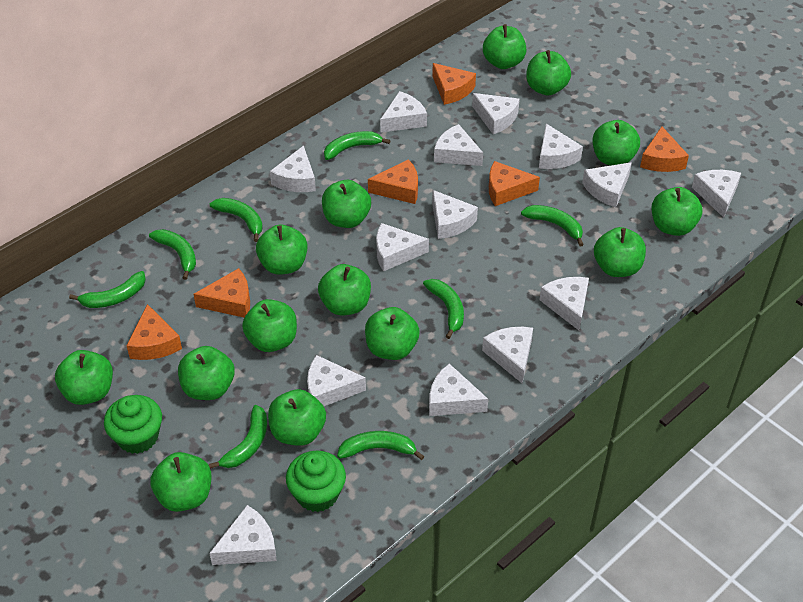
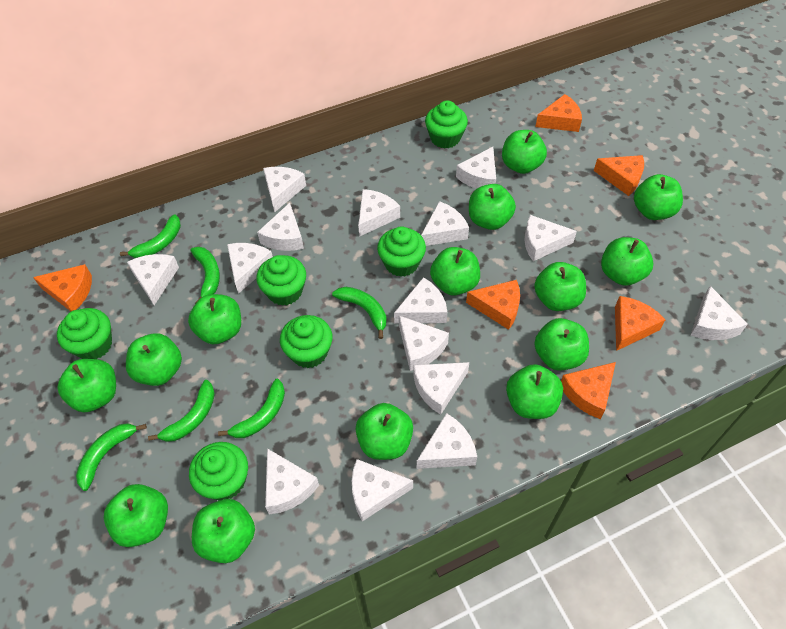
green banana: [69,271,146,308] [149,229,196,280] [209,405,267,469] [210,198,263,242] [324,131,391,160] [337,431,425,460] [423,279,464,339] [521,205,584,247] = 8 -> [76,423,147,491] [120,214,181,258] [148,380,215,442] [191,247,220,303] [218,379,285,438] [332,287,387,339] = 6
green cupcake: [104,395,162,454] [286,451,346,512] = 2 -> [57,308,112,359] [189,442,248,501] [256,255,306,306] [280,315,333,368] [377,227,426,277] [425,100,468,149] = 6
white cheese: [209,505,277,565] [270,145,316,192] [307,355,366,406] [376,223,429,271] [380,91,427,133] [429,364,488,416] [432,190,478,239] [434,124,483,166] [472,93,520,134] [482,327,533,383] [539,124,583,169] [540,277,589,331] [582,162,632,208] [692,170,741,218] = 14 -> [127,254,179,305] [227,243,273,294] [257,203,304,251] [263,167,306,213] [265,448,319,514] [352,459,413,521] [358,189,400,237] [394,277,447,323] [399,316,449,371] [413,362,469,415] [417,413,477,469] [421,201,469,246] [456,147,496,189] [524,215,577,261] [690,286,748,340] = 15

